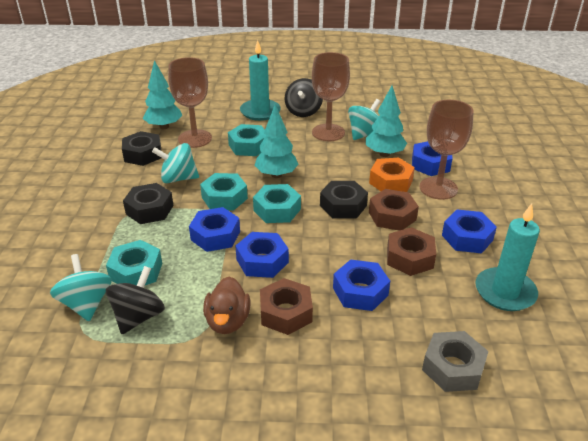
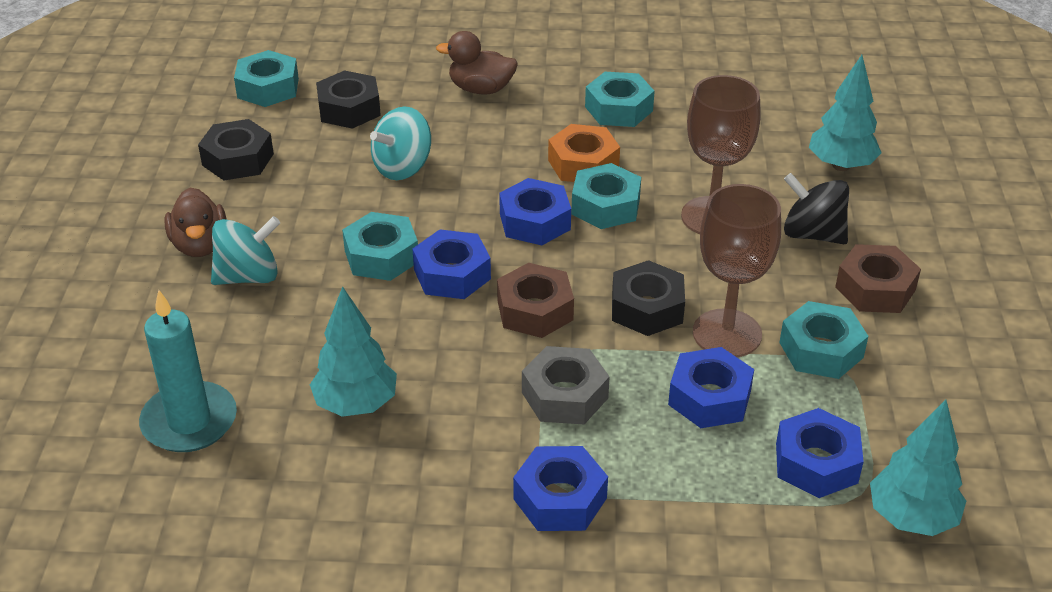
black spinning top: [106,266,165,334] [285,78,323,117] = 2 -> [784,173,849,244] = 1
brown duck: [203,276,251,334] = 1 -> [165,188,227,257] [436,31,518,95] = 2
brown goblet: [168,57,212,148] [312,52,350,141] [419,100,474,200] = 3 -> [681,75,761,234] [693,184,781,357] = 2
brown nut: [260,278,313,335] [369,189,419,231] [387,227,436,276] = 3 -> [497,263,574,338] [835,244,921,313] = 2
turquoise candle: [240,40,281,121] [475,203,540,311] = 2 -> [139,290,237,452] = 1
turquoise nut: [106,240,162,286] [200,173,248,211] [228,124,266,156] [253,184,301,223] = 4 -> [234,50,299,107] [342,212,418,281] [571,163,641,229] [585,72,655,127] [779,301,869,379] = 5
turquoise spinning top: [50,254,112,321] [152,143,199,183] [348,99,380,140] = 3 -> [211,216,280,285] [370,107,431,180] = 2

